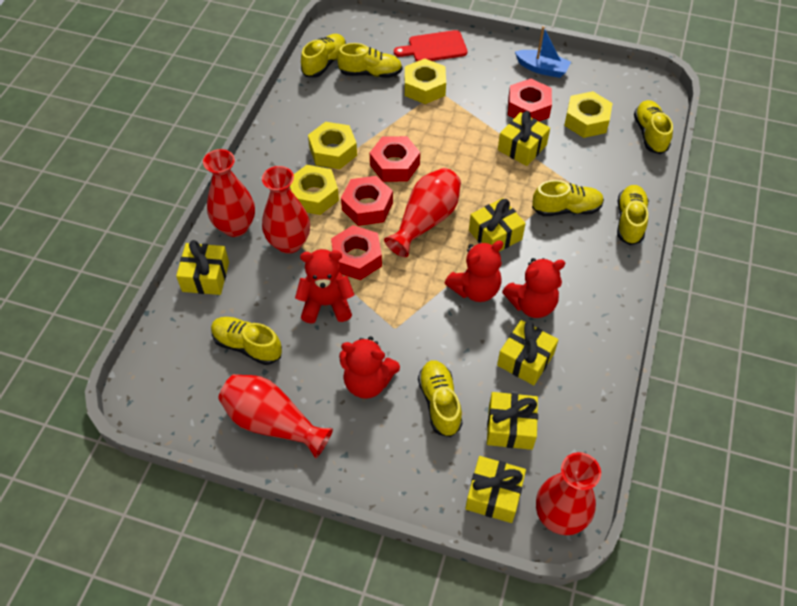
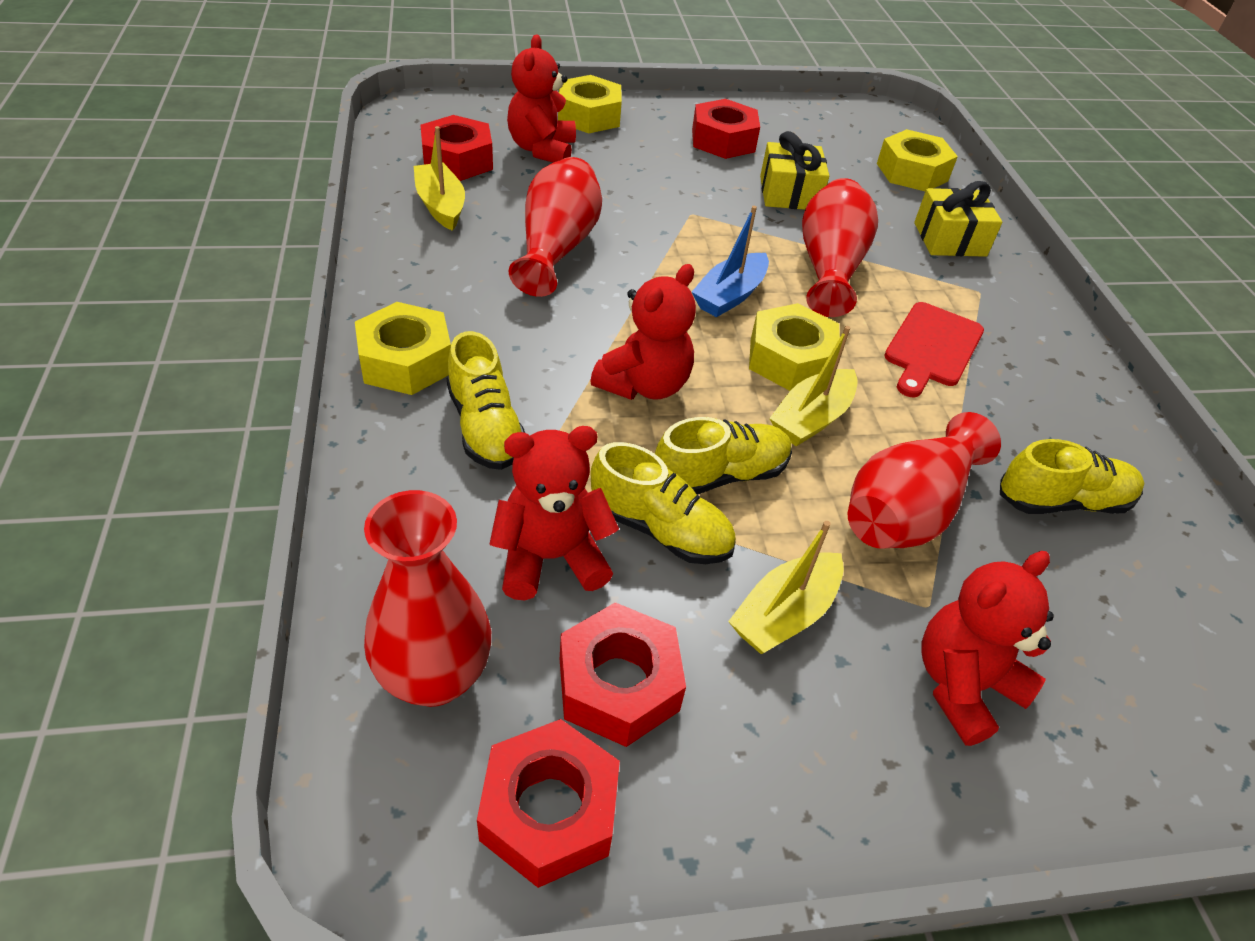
red vase: [203,149,255,237] [218,374,333,459] [262,166,310,254] [384,168,461,257] [536,452,601,535] = 5 -> [364,490,491,707] [509,157,602,297] [802,178,878,317] [848,412,1001,549] = 4
yellow boat: none = 0 -> [414,126,465,231] [728,521,844,654] [769,326,858,446] = 3
yellow gift: [176,240,229,295] [465,456,526,523] [469,198,526,252] [487,392,538,450] [497,320,558,385] [498,111,550,166] = 6 -> [760,131,829,210] [914,181,1002,257] = 2
yellow shoe: [211,317,282,365] [301,34,346,77] [337,43,402,78] [418,360,463,437] [532,180,604,216] [617,185,649,245] [634,100,673,154] = 7 -> [447,331,525,470] [591,442,736,564] [655,417,792,495] [1000,439,1145,514] = 4

